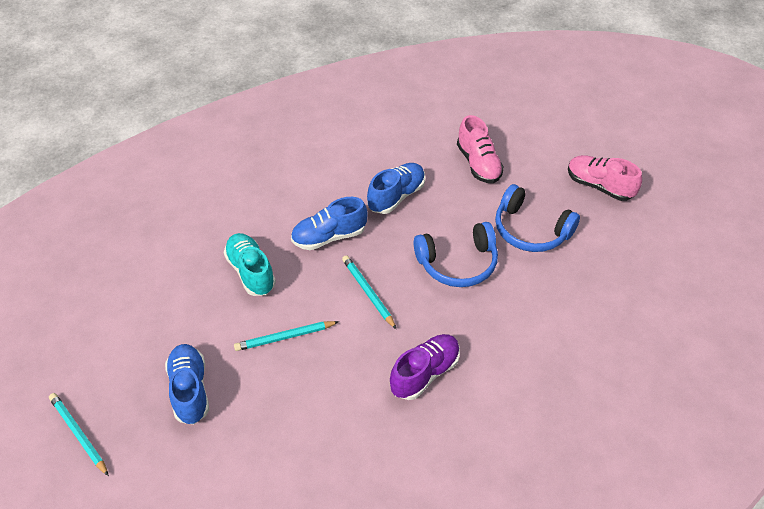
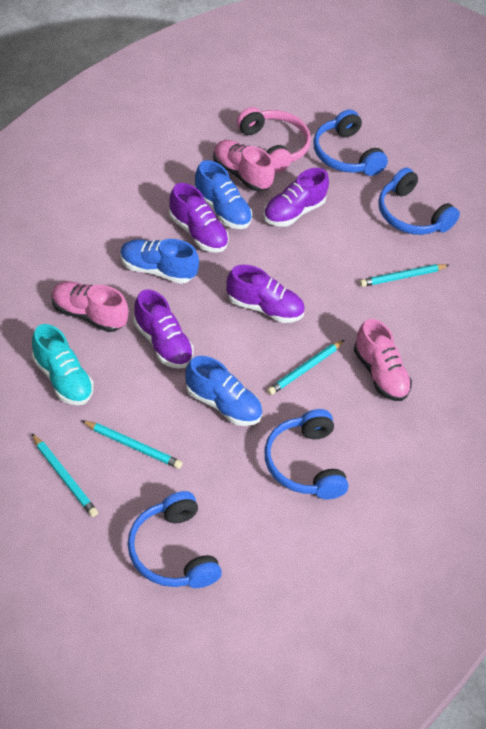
blue headphones: [414,222,498,287] [495,184,580,252] = 2 -> [127,491,222,588] [264,409,348,499] [313,110,388,176] [378,167,460,235] = 4
pink headphones: none = 0 -> [237,107,311,174] = 1
pink shoe: [457,115,504,183] [568,155,642,201] = 2 -> [51,281,129,332] [213,140,275,191] [354,319,412,401] = 3
purple shoe: [390,334,460,400] = 1 -> [133,289,194,369] [169,183,229,253] [226,265,304,323] [263,168,329,227] = 4
turquoise pencil: [49,393,109,476] [234,321,339,351] [342,255,396,329] = 3 -> [31,433,98,517] [81,420,182,469] [267,340,344,395] [360,264,449,287] = 4

